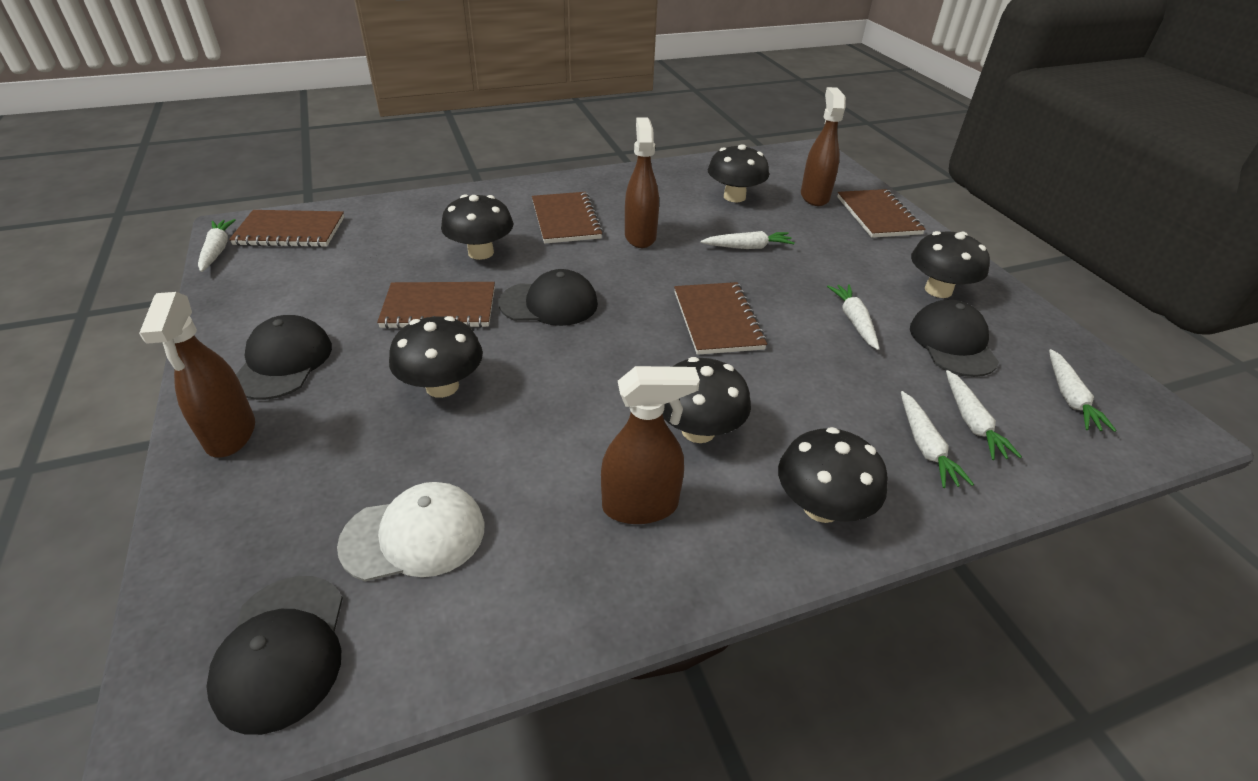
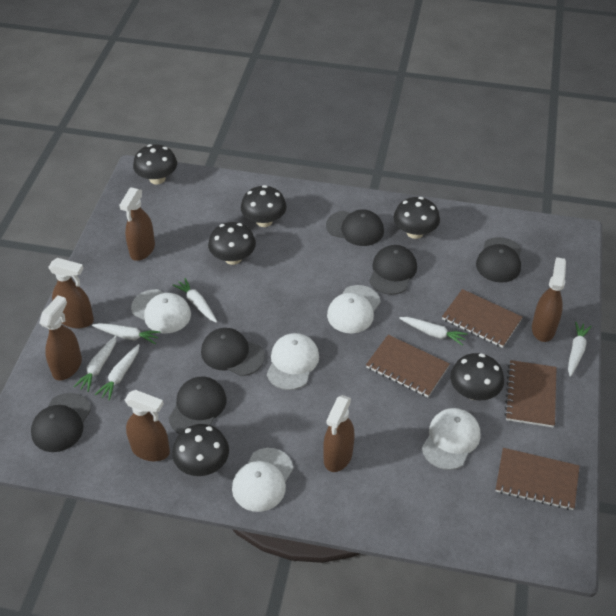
black cap: [206,576,343,735] [236,315,332,400] [499,269,598,326] [910,300,999,377] = 4 -> [31,393,91,452] [169,377,226,434] [201,328,265,376] [326,209,384,246] [369,245,417,295] [476,237,522,283] = 6
brown notebook: [229,210,344,247] [377,282,495,329] [532,192,603,244] [674,282,767,355] [837,189,926,238] = 5 -> [366,335,450,397] [442,289,522,348] [496,448,580,510] [504,360,557,427] = 4
brown spray bottle: [139,292,255,457] [601,366,700,524] [625,117,659,248] [801,87,846,206] = 4 -> [39,295,82,381] [48,258,94,328] [119,187,155,261] [125,390,170,461] [323,395,354,472] [532,257,566,342] = 6
white cap: [337,482,485,582] = 1 -> [131,289,191,333] [232,448,293,512] [267,333,319,390] [327,285,381,333] [422,408,480,470] = 5

